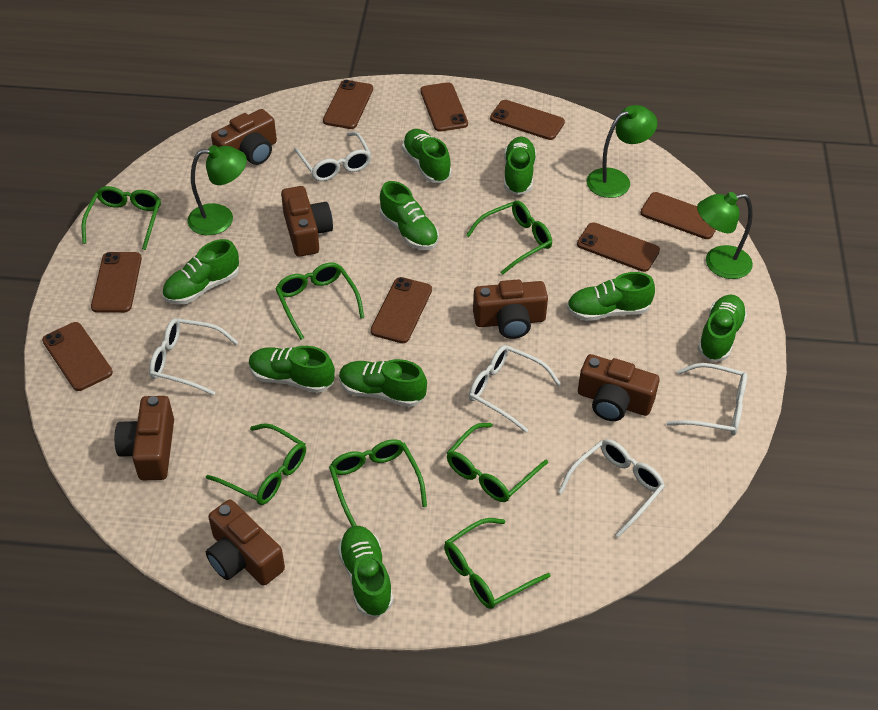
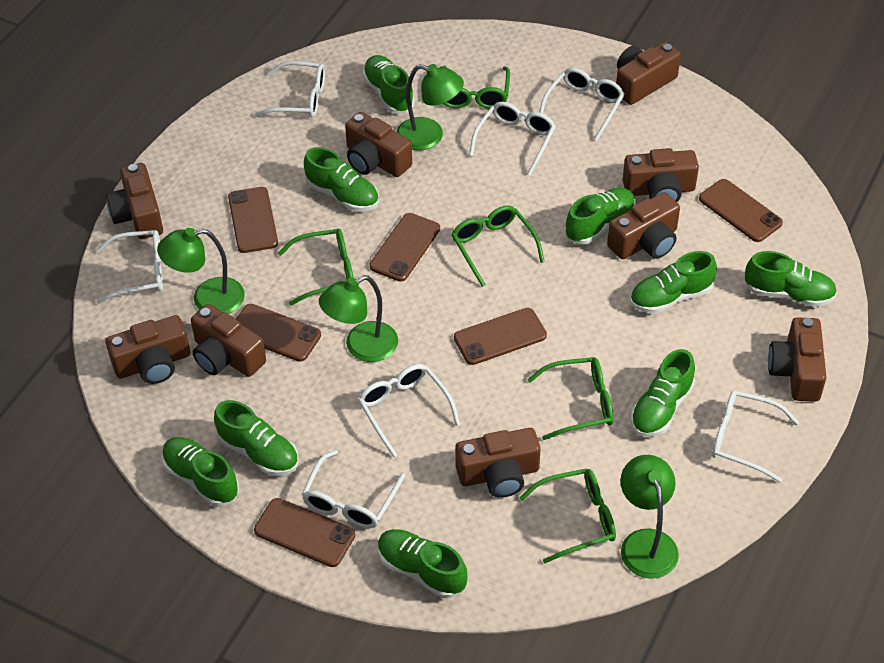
brown camera: [115,396,174,480] [206,500,285,586] [211,109,277,165] [281,186,333,257] [473,280,548,339] [578,354,660,421] = 6 -> [105,315,190,384] [106,163,163,239] [191,304,266,377] [345,112,412,177] [455,428,541,498] [607,192,680,259] [616,42,681,105] [623,148,699,202] [768,317,826,402] = 9
brown phone: [42,322,113,391] [91,252,142,313] [323,80,373,129] [371,277,432,343] [420,82,468,132] [490,100,565,140] [577,222,660,272] [640,192,716,239] = 8 -> [228,187,278,253] [236,304,321,362] [254,498,355,567] [369,213,440,282] [454,308,547,365] [699,179,783,242] = 6
green glasses: [82,186,161,250] [206,423,306,505] [275,263,364,340] [329,439,427,526] [444,518,550,609] [447,423,548,502] [466,201,552,275] = 7 -> [278,229,353,306] [441,66,510,109] [451,205,545,287] [519,468,616,563] [527,357,613,440] = 5
green lamp: [187,145,247,235] [587,105,657,198] [697,192,753,279] = 3 -> [157,228,245,314] [319,275,398,362] [396,64,464,150] [620,455,679,579] = 4
white glasses: [149,318,238,395] [294,132,372,181] [469,345,561,432] [558,439,665,538] [667,363,747,436] = 5 -> [95,230,163,304] [255,61,325,117] [302,450,405,529] [358,364,460,457] [469,102,556,175] [539,68,625,141] [712,391,799,482] = 7

